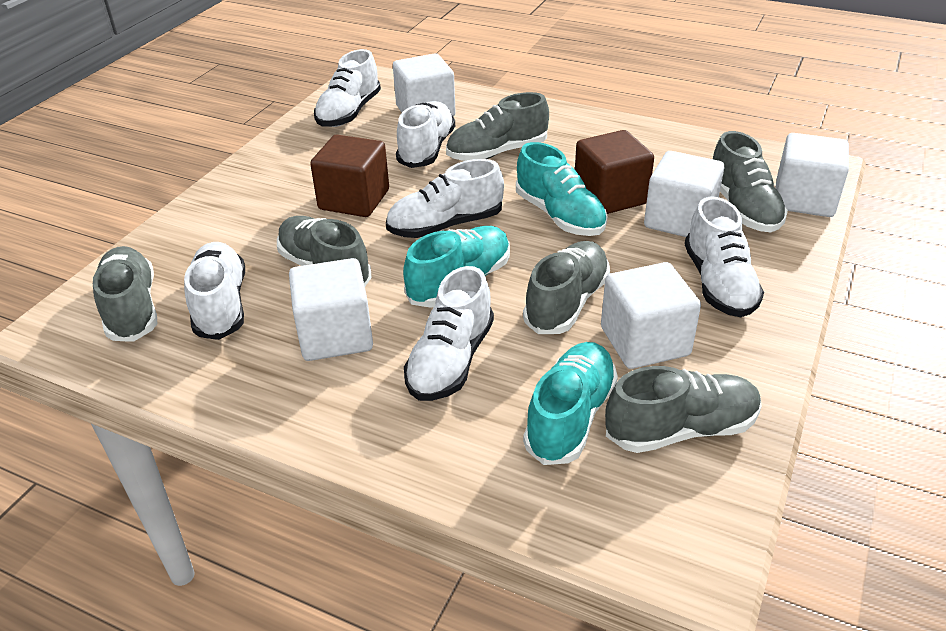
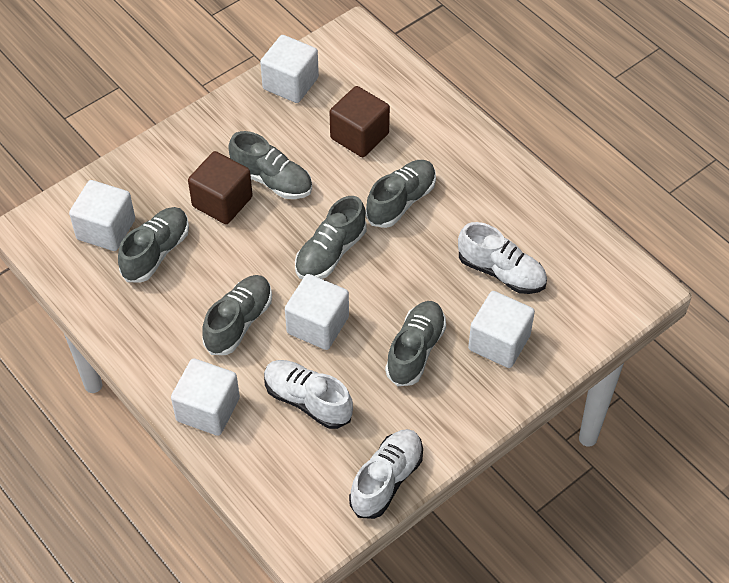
turquoise shoe: [403,226,510,308] [516,142,608,236] [523,342,618,465] = 3 -> none = 0
white shoe: [184,242,245,340] [314,49,381,127] [386,159,504,238] [396,101,455,168] [404,266,494,401] [685,196,764,317] = 6 -> [264,360,353,429] [349,429,423,519] [458,222,547,294] = 3

